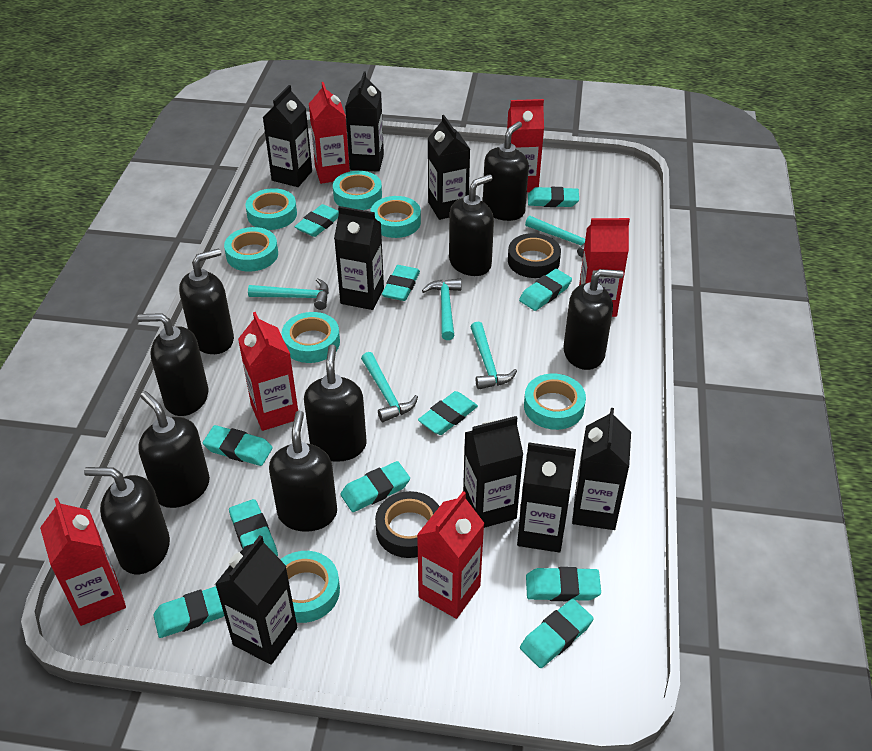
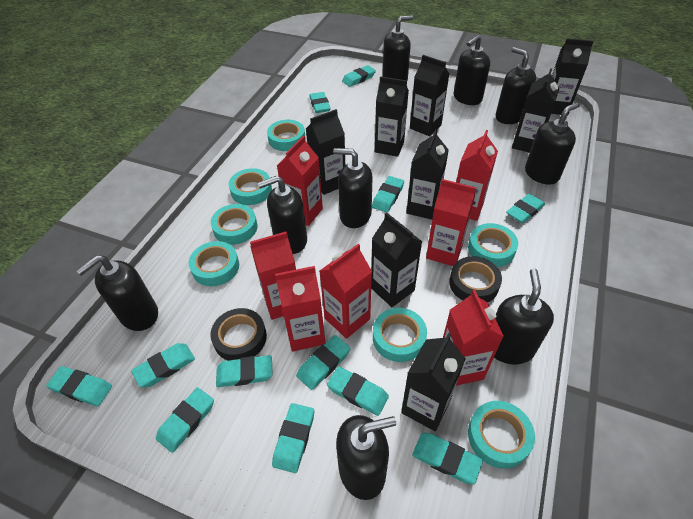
red carton: [40,498,126,626] [238,312,298,431] [309,82,350,184] [417,491,484,619] [507,99,544,192] [579,218,630,317] = 6 -> [250,231,296,320] [275,266,325,352] [277,135,323,226] [320,244,372,339] [426,179,476,266] [443,290,504,386] [456,130,498,221] = 7
turquoise eraser: [153,586,224,638] [203,425,273,466] [229,499,278,557] [294,204,339,237] [341,461,410,512] [382,265,420,301] [418,391,478,435] [519,269,572,311] [520,599,594,668] [526,567,601,601] [528,187,579,207] = 11 -> [46,366,112,406] [131,343,195,387] [156,387,214,453] [216,355,273,387] [272,403,314,473] [296,335,351,390] [309,92,331,113] [327,366,389,416] [342,65,376,87] [372,176,404,213] [412,433,483,484] [506,194,545,223] = 12
turquoise hammer: [248,278,329,310] [361,352,418,422] [422,279,462,340] [471,322,517,390] [525,216,585,258] = 5 -> none = 0

